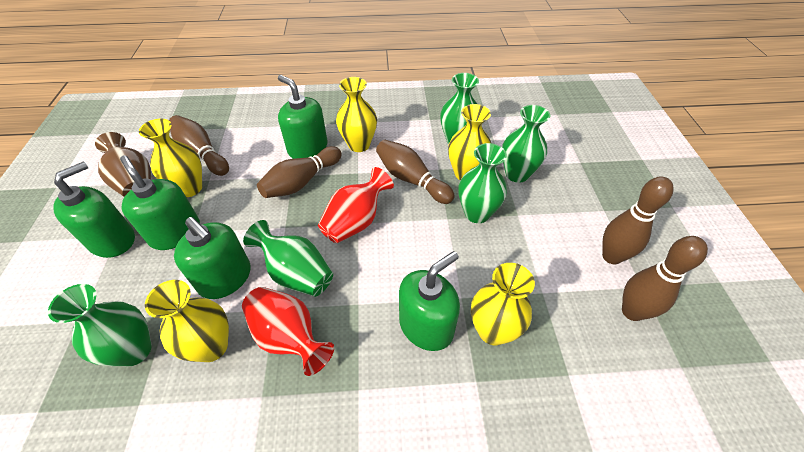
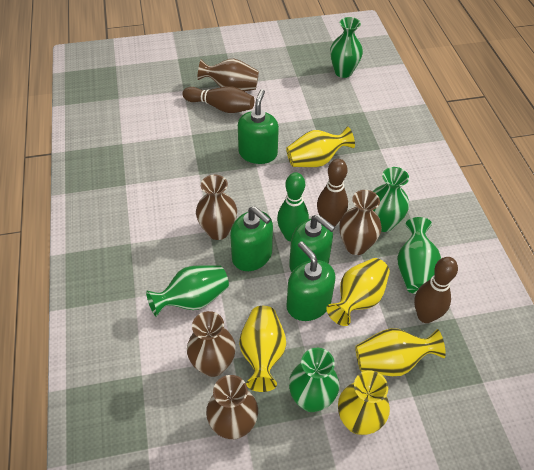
brown bowling pin: [169,115,229,176] [257,146,342,198] [376,140,455,204] [602,177,674,264] [622,236,708,321] = 5 -> [182,86,254,113] [317,159,348,226] [414,257,458,323] = 3
brown vase: [95,132,151,197] = 1 -> [187,311,236,377] [196,175,237,240] [198,59,259,91] [206,375,258,439] [339,190,382,255] = 5
green bowling pin: none = 0 -> [277,172,309,241] = 1
green soap dispenser: [53,162,135,258] [120,155,200,250] [174,217,251,299] [278,75,327,159] [399,251,460,351] = 5 -> [230,206,273,271] [238,89,279,164] [286,241,335,321] [289,215,335,272] = 4
red vase: [242,287,334,376] [318,167,394,243] = 2 -> none = 0

